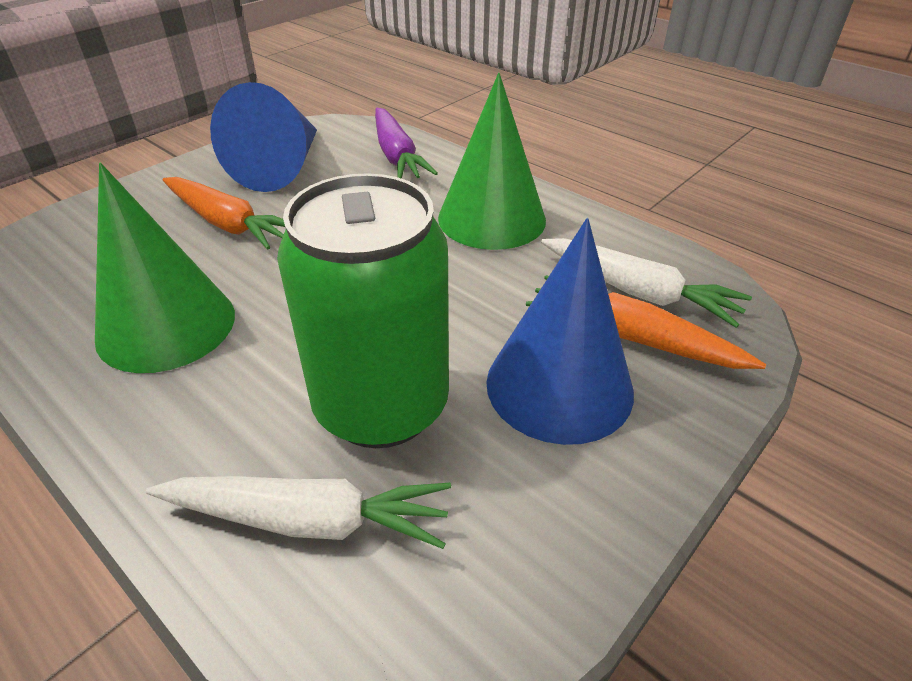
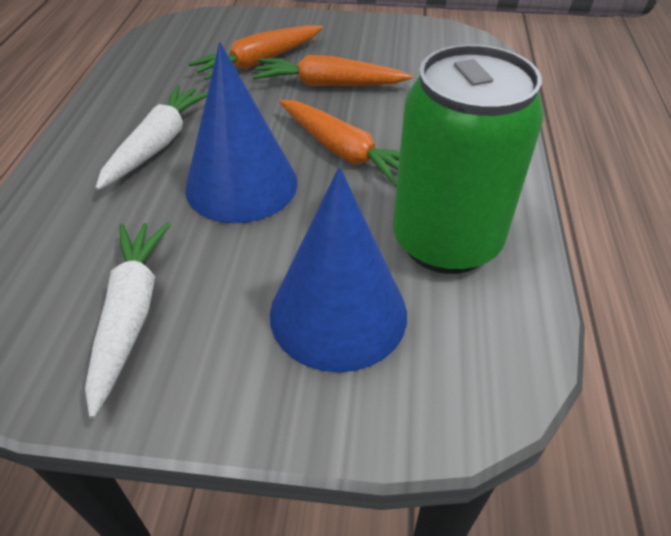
green cone: [95,163,235,373] [438,73,546,250] = 2 -> none = 0
orange carrot: [162,177,285,249] [526,275,766,369] = 2 -> [188,25,323,80] [252,55,412,86] [279,100,400,187] = 3
purple carrot: [375,108,438,179] = 1 -> none = 0

